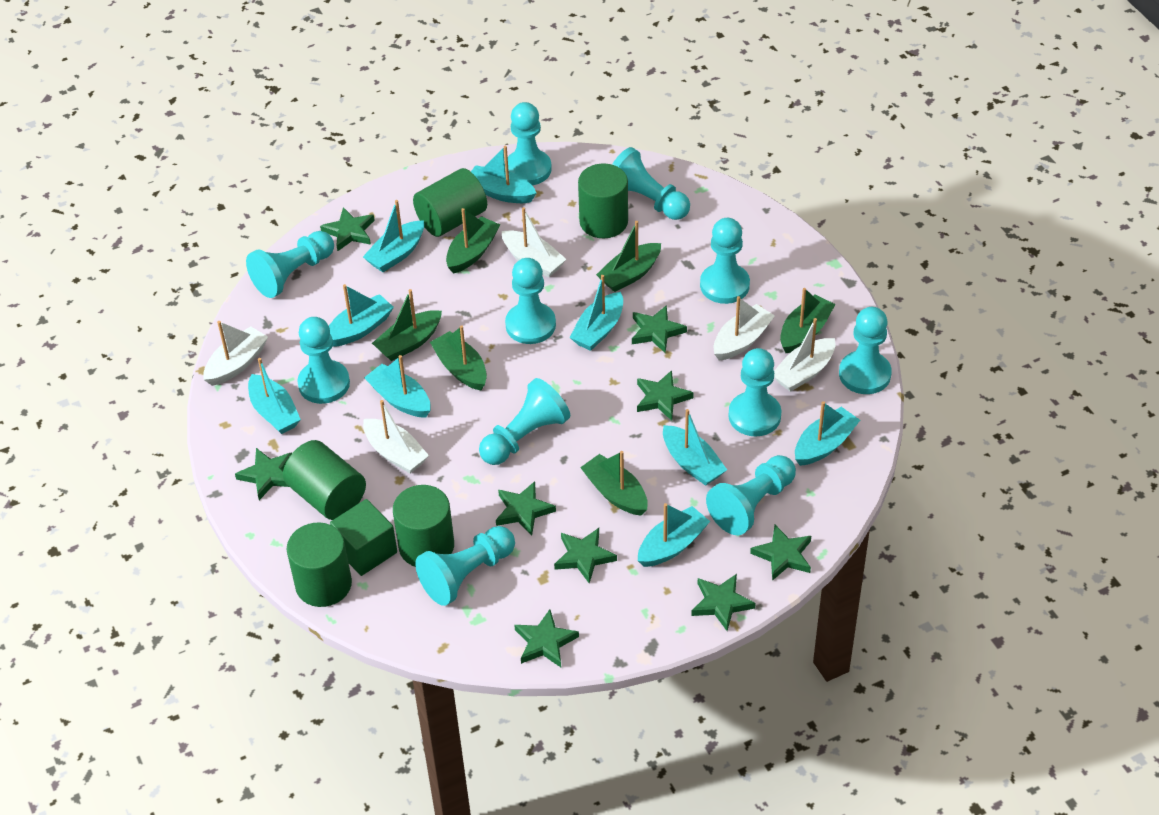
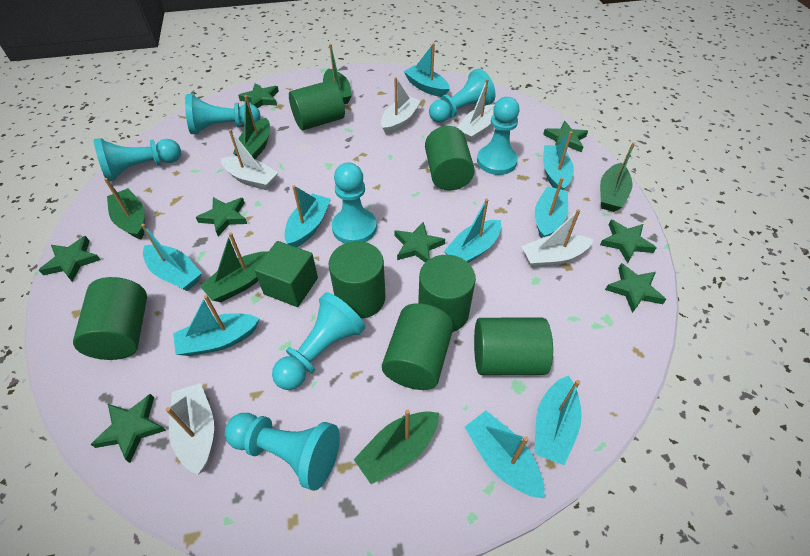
green cylinder: [283,440,366,520] [287,523,352,607] [393,485,454,567] [413,168,487,237] [578,163,628,238] = 5 -> [73,277,147,360] [289,80,345,130] [328,241,385,319] [382,303,454,390] [418,255,476,332] [425,126,475,191] [474,317,553,375] = 7
green star: [235,448,292,500] [320,207,375,252] [496,481,556,536] [514,609,579,667] [554,528,617,583] [632,305,687,353] [637,370,694,421] [691,574,756,631] [750,525,811,581] = 9 -> [39,236,101,282] [90,394,166,463] [196,197,247,237] [238,83,279,108] [394,222,445,263] [543,121,588,152] [600,220,656,263] [605,263,667,313] = 8
turquoise pawn: [246,231,334,298] [297,317,350,404] [415,526,515,606] [479,378,570,465] [505,258,556,344] [508,102,552,185] [612,147,690,220] [700,218,750,304] [706,455,796,535] [728,348,781,436] [839,307,892,394] = 11 -> [94,138,181,181] [185,94,261,134] [225,413,340,491] [272,292,365,390] [332,162,377,243] [429,69,496,123] [477,97,519,175] = 7

